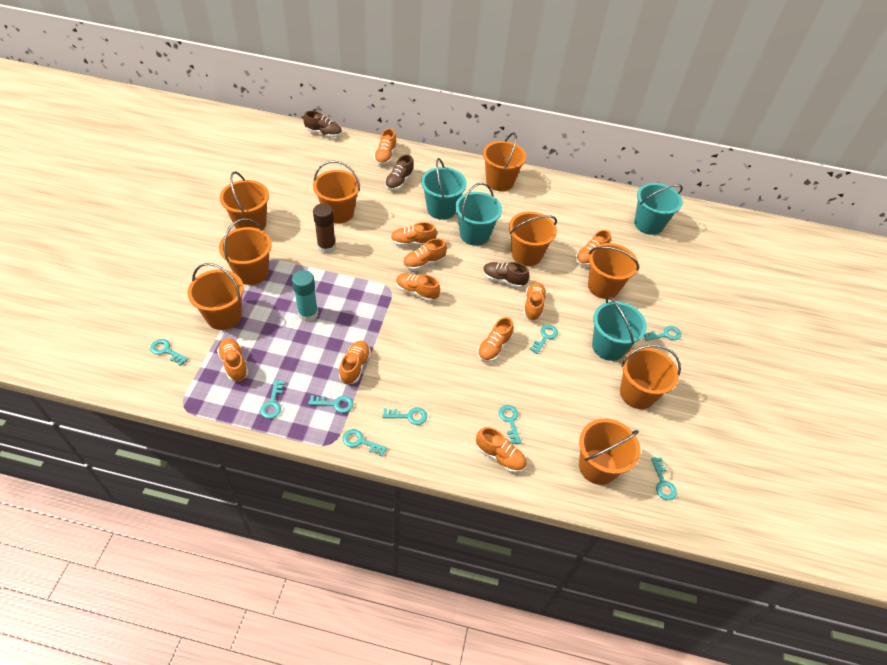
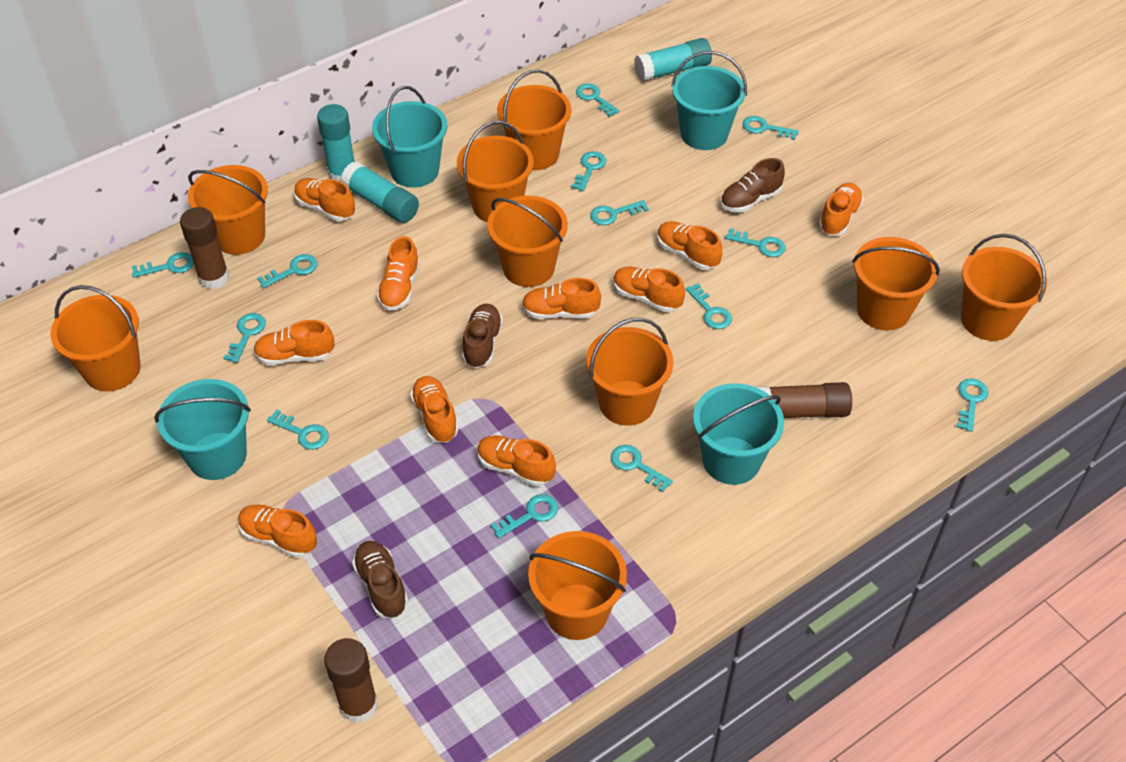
brown glue stick: [313,203,336,254] = 1 -> [180,207,229,289] [324,638,378,723] [757,382,852,418] = 3
turquoise glue stick: [292,270,318,322] = 1 -> [317,104,355,182] [341,161,419,223] [634,38,712,82] = 3
turquoise key: [150,339,188,366] [260,380,285,419] [309,395,354,413] [343,429,387,456] [382,408,427,425] [499,405,521,444] [529,325,558,354] [644,326,681,341] [651,457,677,500] = 9 -> [132,252,194,278] [223,313,266,363] [257,254,318,288] [267,410,329,450] [491,494,558,538] [571,151,607,191] [576,83,620,117] [590,200,649,225] [611,445,673,492] [686,283,732,329] [725,228,786,257] [743,116,799,140] [957,378,989,432] = 13

